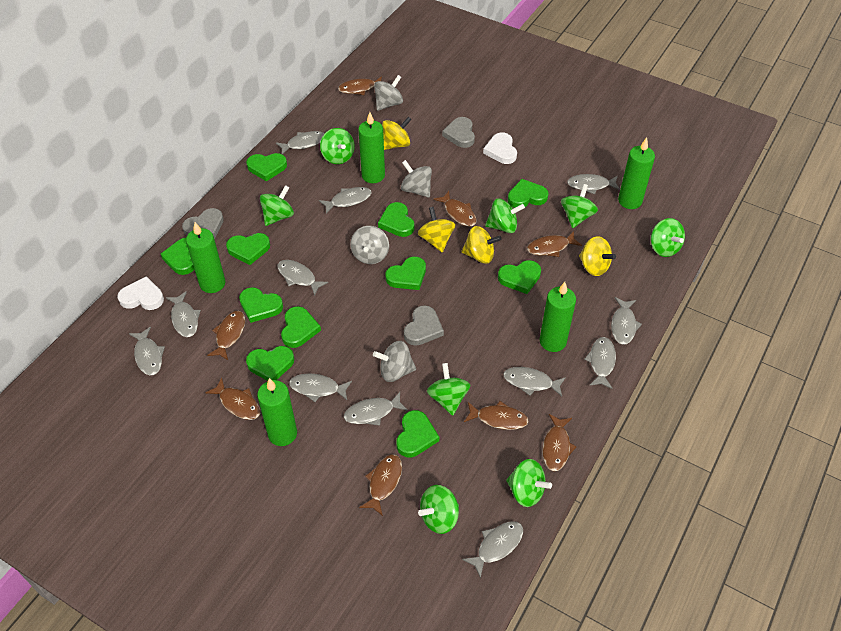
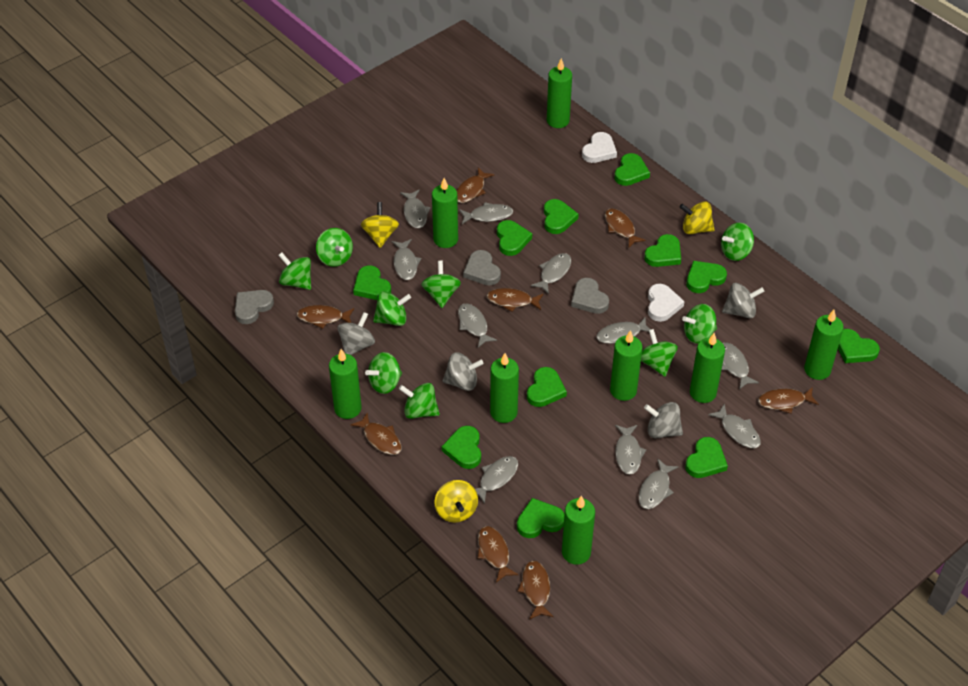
green candle: [186,222,225,293] [257,378,297,446] [358,112,385,183] [540,282,576,352] [618,137,655,209] = 5 -> [329,349,362,419] [432,178,458,248] [490,353,519,423] [547,58,572,128] [562,496,595,565] [610,330,643,401] [690,333,725,403] [804,310,844,380] = 8
green spinning top: [260,185,294,226] [320,128,355,164] [418,485,459,534] [427,363,470,416] [485,198,525,233] [506,459,552,507] [561,184,598,228] [651,218,685,257] = 8 -> [278,252,311,290] [316,228,353,267] [365,352,402,394] [373,291,411,326] [399,383,440,419] [421,261,461,308] [641,329,678,377] [682,304,717,343] [721,223,754,261] = 9
grey fish: [129,327,165,375] [166,291,201,337] [276,131,324,155] [278,260,328,296] [289,373,352,402] [319,187,372,214] [344,392,408,426] [462,521,523,578] [503,367,566,396] [567,174,620,194] [584,337,616,389] [611,297,642,345] = 12 -> [392,239,421,280] [400,190,431,228] [458,303,497,348] [459,202,513,224] [475,456,518,504] [531,253,571,294] [596,318,651,344] [615,425,646,474] [639,458,678,509] [708,404,761,448] [722,343,759,389] = 11
yellow spinning top: [382,117,412,150] [418,207,455,252] [461,226,502,264] [579,236,616,276] = 4 -> [361,202,399,248] [434,480,478,523] [680,201,715,234] = 3

